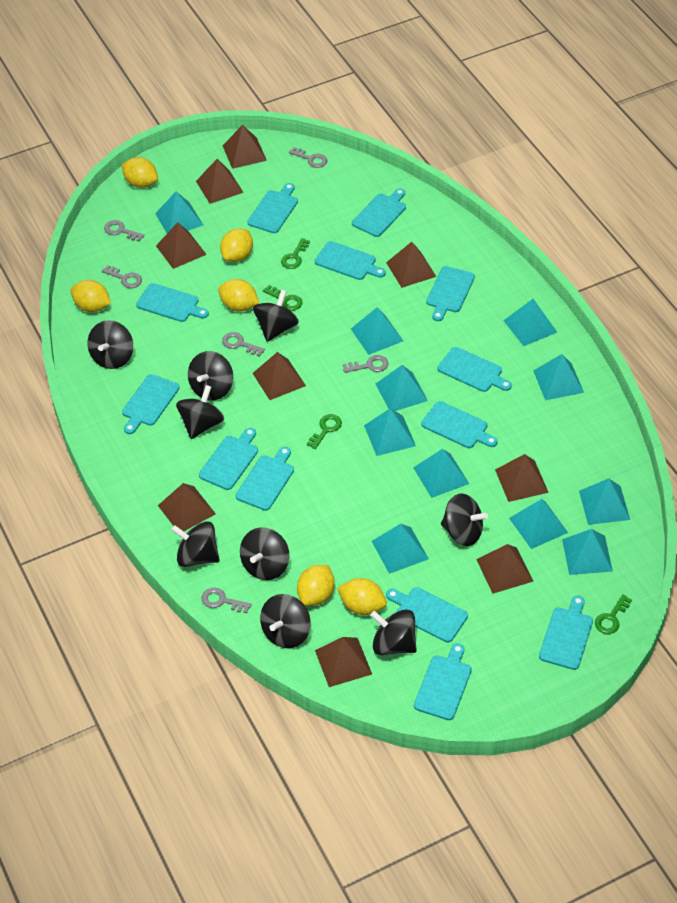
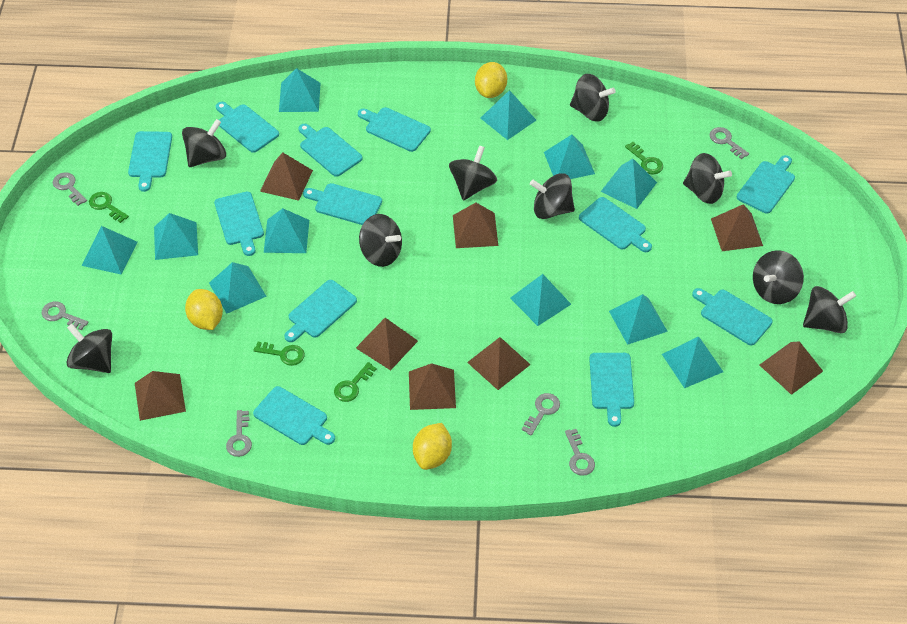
brown pyramid: [156,222,207,269] [158,483,216,531] [196,159,244,204] [223,125,267,169] [253,352,306,400] [315,637,372,687] [386,242,436,288] [476,544,534,594] [495,454,549,502] = 9 -> [135,371,186,421] [260,152,313,201] [356,318,418,370] [409,363,456,410] [453,203,498,248] [467,337,531,390] [711,204,763,251] [760,341,823,395] = 8
turquoise cutting board: [122,374,180,434] [136,283,209,322] [199,428,258,490] [236,447,294,511] [247,183,298,233] [315,241,386,280] [352,188,406,237] [386,587,468,642] [414,643,472,720] [421,401,498,448] [426,266,475,321] [438,347,512,392] [539,595,593,670] = 13 -> [128,131,172,192] [214,192,264,256] [216,102,279,153] [253,386,335,445] [284,280,357,342] [298,124,363,177] [303,183,382,225] [358,107,431,152] [579,197,652,252] [589,353,634,427] [692,288,773,345] [737,155,795,214] = 12
yellow lemon: [71,280,111,312] [121,157,158,188] [218,279,259,311] [220,228,253,262] [297,565,335,606] [337,578,387,615] = 6 -> [185,289,223,330] [413,423,452,470] [475,62,507,98] = 3

